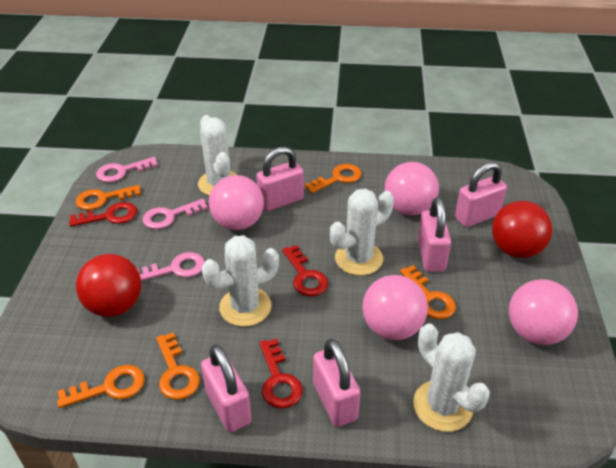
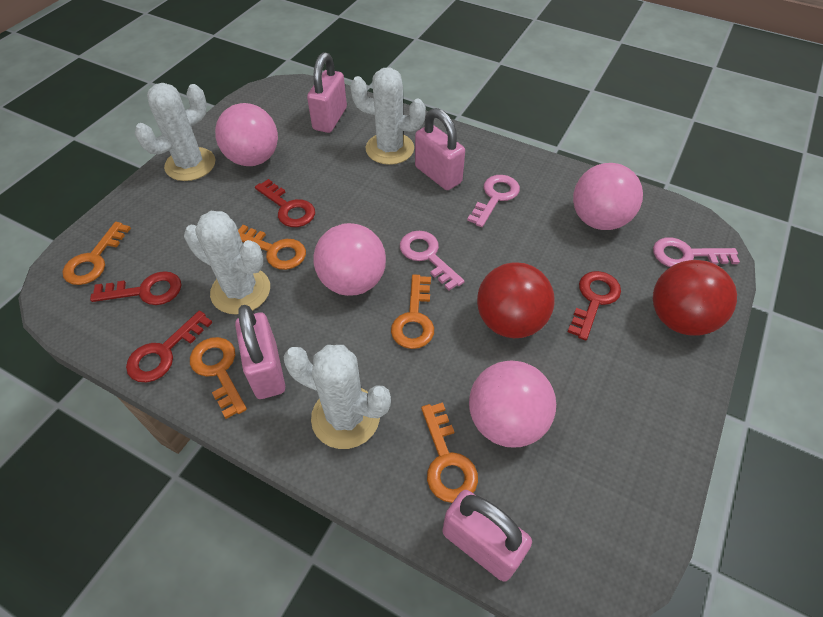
pink padlock: [201,345,252,432] [256,147,304,211] [313,339,361,427] [417,197,451,272] [455,162,507,227] = 5 -> [235,305,285,399] [307,52,347,133] [415,108,465,190] [443,490,532,582] = 4
red key: [69,202,137,227] [260,339,303,409] [282,245,328,296] = 3 -> [90,271,181,305] [126,311,212,382] [255,179,315,227] [567,271,621,341] = 4

